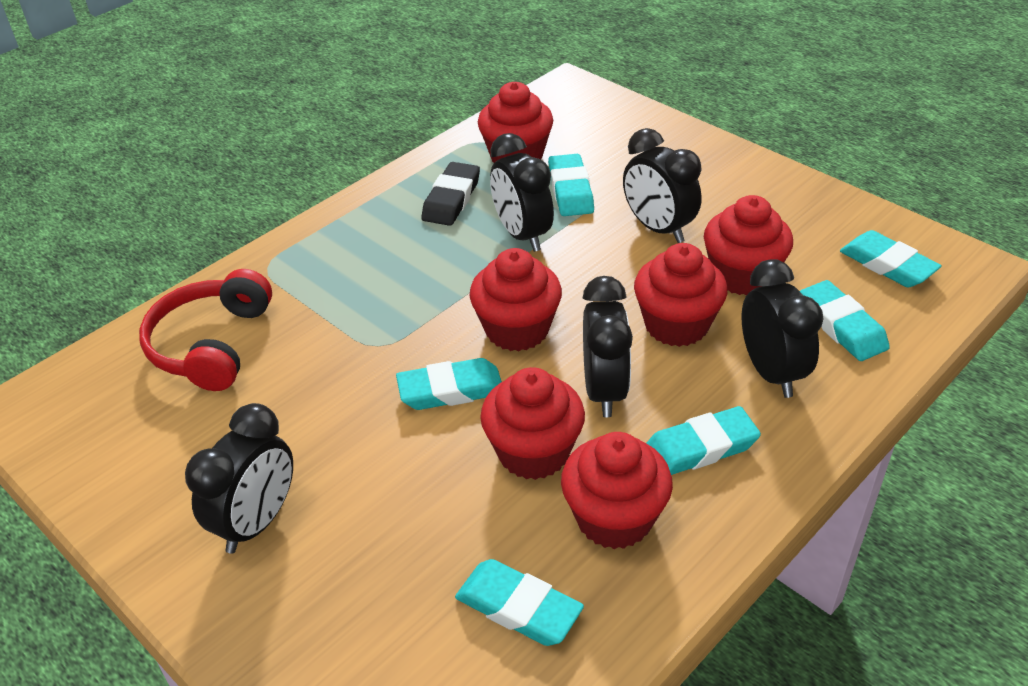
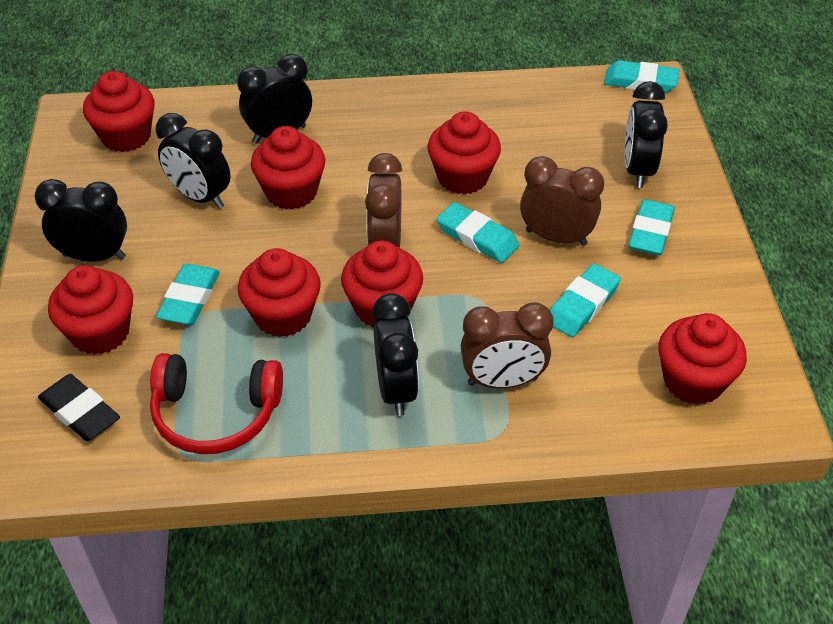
brown clock: none = 0 -> [365,153,402,247] [461,302,554,388] [520,156,604,246] = 3
red cupcake: [470,248,562,351] [478,82,553,163] [480,367,585,480] [561,432,673,549] [634,243,727,347] [704,195,793,295] = 6 -> [48,265,133,355] [83,71,155,152] [238,248,321,337] [251,126,325,210] [341,241,423,328] [427,111,501,195] [659,313,747,405] = 7
turquoise eraser: [396,358,502,410] [455,559,584,646] [548,154,594,216] [646,406,761,475] [800,280,890,361] [840,230,942,287] = 6 -> [156,264,220,325] [437,202,519,263] [550,264,621,337] [604,60,679,93] [628,199,675,255] = 5

